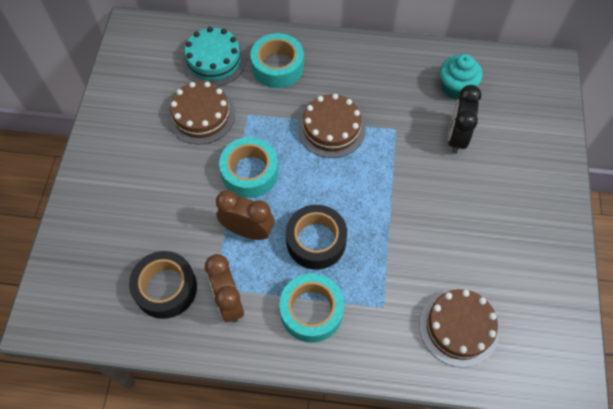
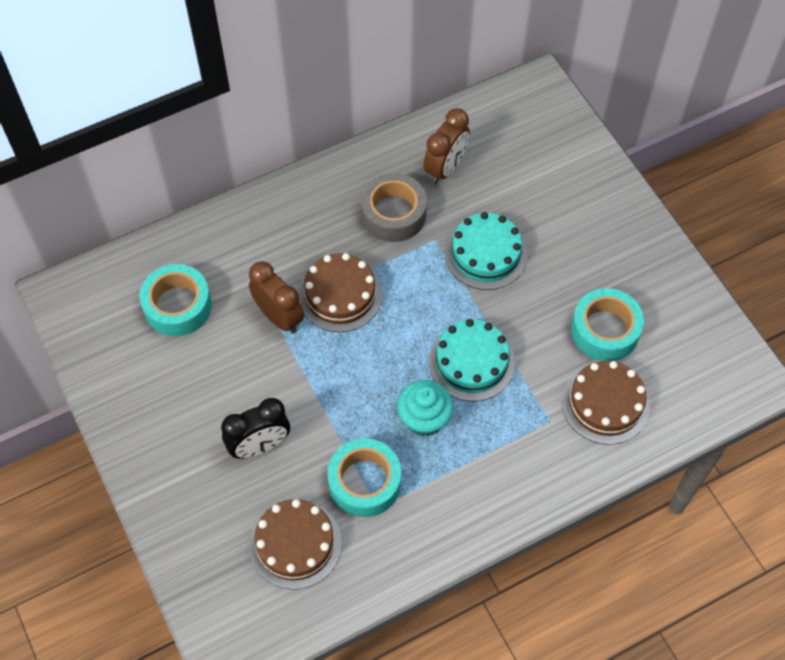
black tape: [129,251,197,319] [286,205,347,269] = 2 -> none = 0
grey tape: none = 0 -> [361,173,427,242] = 1
turquoise cake: [182,27,246,86] = 1 -> [429,319,515,401] [445,212,527,290] = 2

